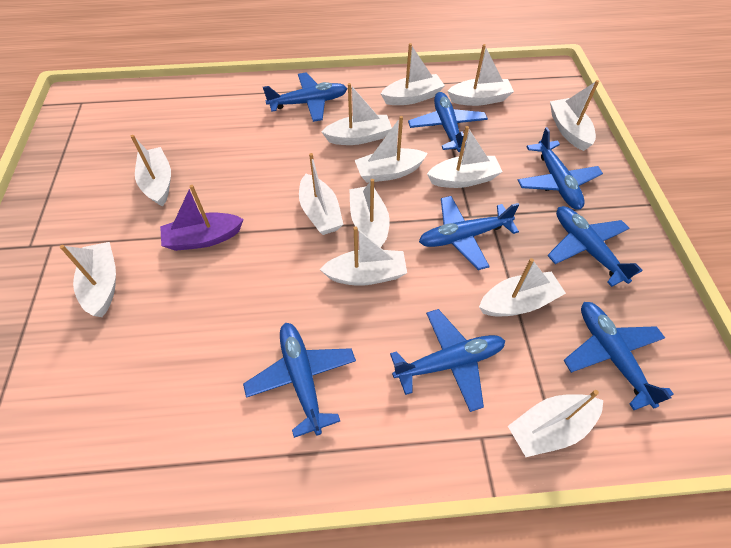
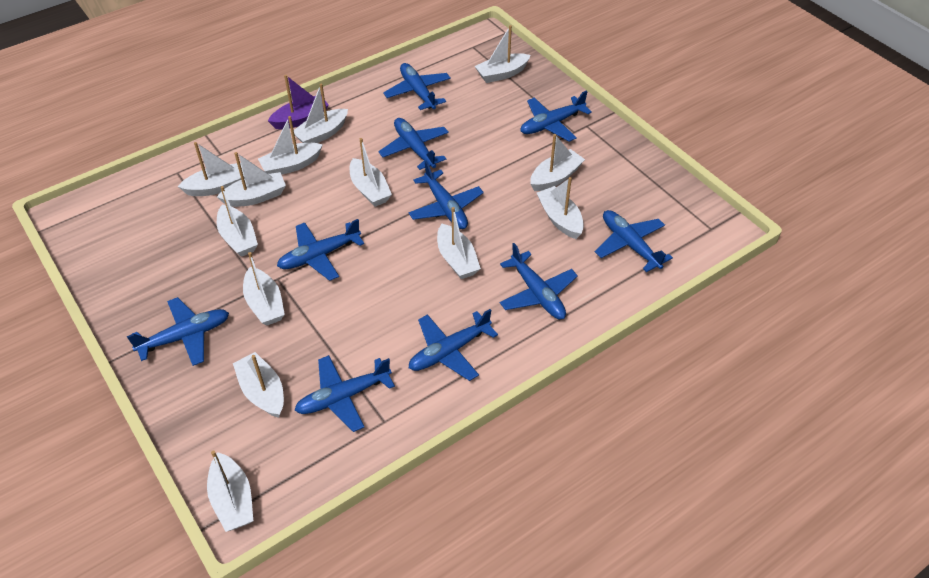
blue plane: [243,323,356,438] [263,72,348,122] [390,309,505,412] [408,92,488,152] [419,196,520,270] [518,127,603,210] [547,206,643,287] [563,302,674,410] = 8 -> [127,297,229,366] [277,219,364,281] [294,355,395,432] [378,118,449,170] [383,63,451,110] [408,161,484,229] [409,309,498,381] [500,243,578,319] [520,90,592,142] [595,210,673,272] = 10

